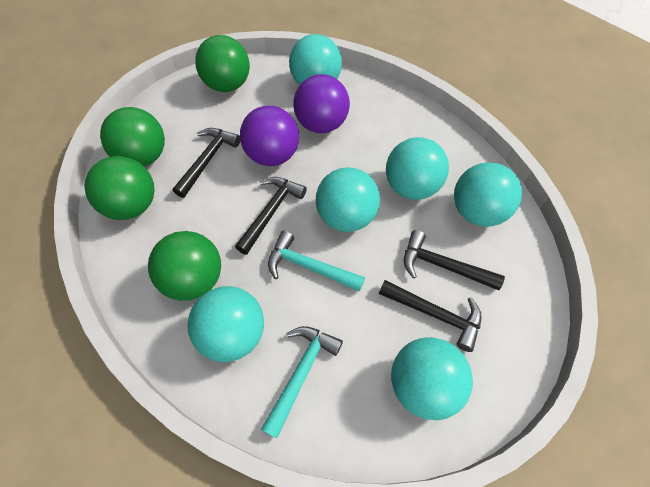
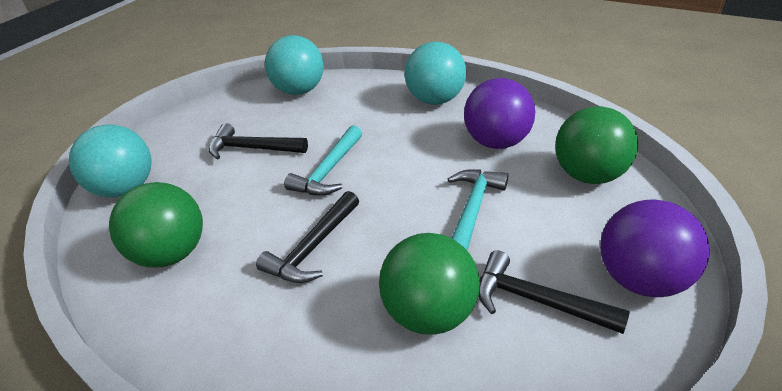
black hammer: [173,128,240,198] [235,177,307,255] [379,280,482,352] [404,230,505,290] = 4 -> [209,123,308,160] [256,191,359,283] [478,250,630,334] = 3
green ball: [84,156,154,220] [100,107,165,167] [148,231,221,301] [195,35,250,92] = 4 -> [109,182,203,268] [379,233,480,335] [555,106,638,184] = 3
turquoise ball: [187,286,264,362] [289,34,342,85] [316,167,380,232] [386,137,449,200] [391,337,473,420] [454,162,522,227] = 6 -> [69,124,152,198] [265,35,324,95] [405,41,466,105] = 3

